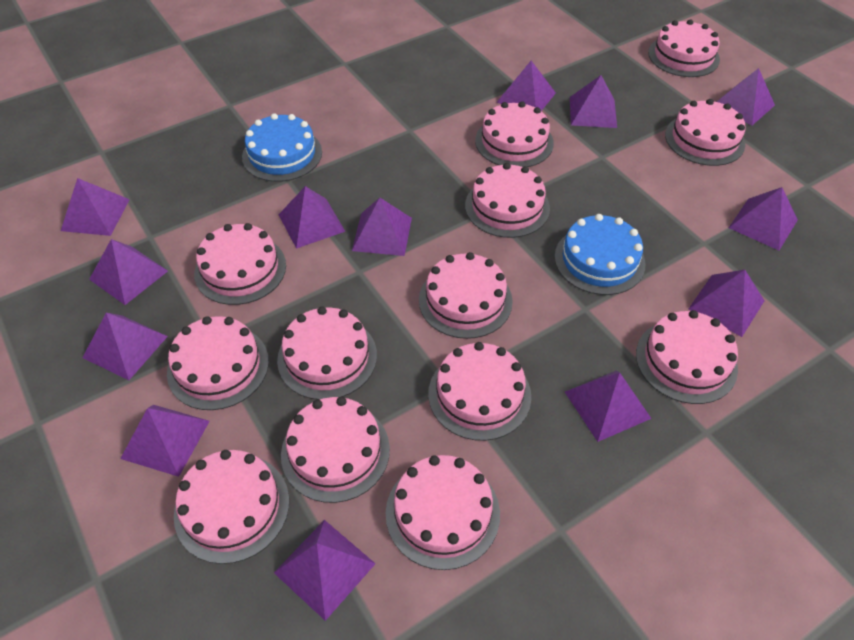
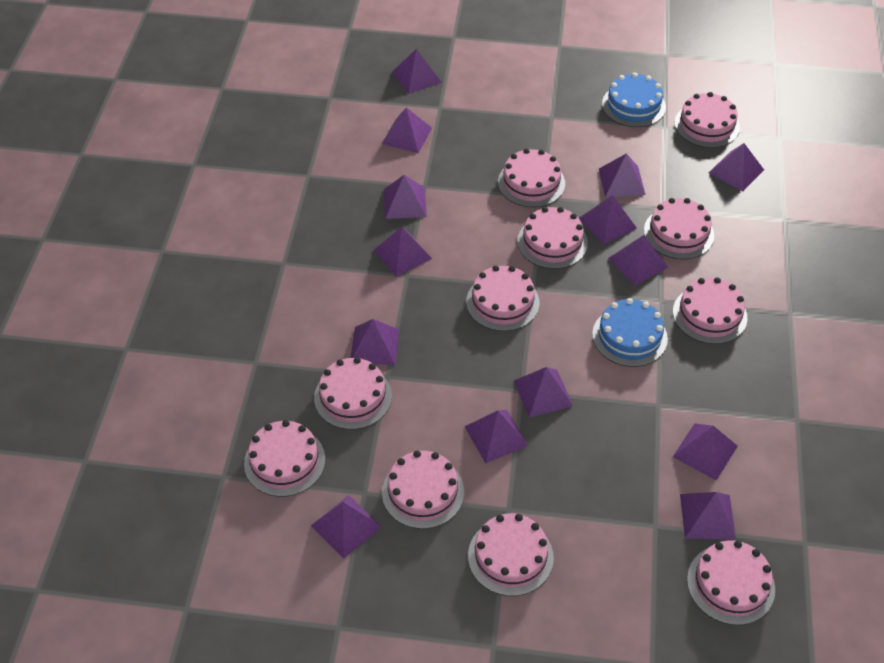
pink cake: [167,316,269,410] [174,450,289,564] [194,223,286,305] [277,307,377,400] [281,397,390,503] [386,455,500,570] [419,252,513,339] [428,342,531,441] [465,163,550,238] [475,101,554,167] [636,310,738,404] [648,20,720,77] [665,99,746,166] = 13 -> [244,420,325,497] [314,357,392,430] [382,450,464,529] [466,265,539,331] [468,514,554,596] [498,148,565,207] [517,207,588,269] [644,198,714,259] [673,277,747,344] [675,92,740,148] [687,540,775,625] = 11
purple pyramid: [61,178,130,236] [82,313,168,380] [89,239,168,305] [120,405,210,477] [274,520,376,621] [279,186,346,249] [352,198,412,256] [497,61,556,111] [565,370,652,442] [570,75,617,128] [689,269,765,337] [717,68,775,125] [729,187,798,251] = 13 -> [311,495,382,558] [350,319,399,365] [374,227,432,277] [382,107,432,153] [384,175,427,219] [392,49,442,94] [464,410,528,463] [514,367,573,417] [579,195,637,244] [599,153,645,197] [608,235,668,285] [673,423,738,480] [680,492,736,540] [709,143,764,191] = 14

